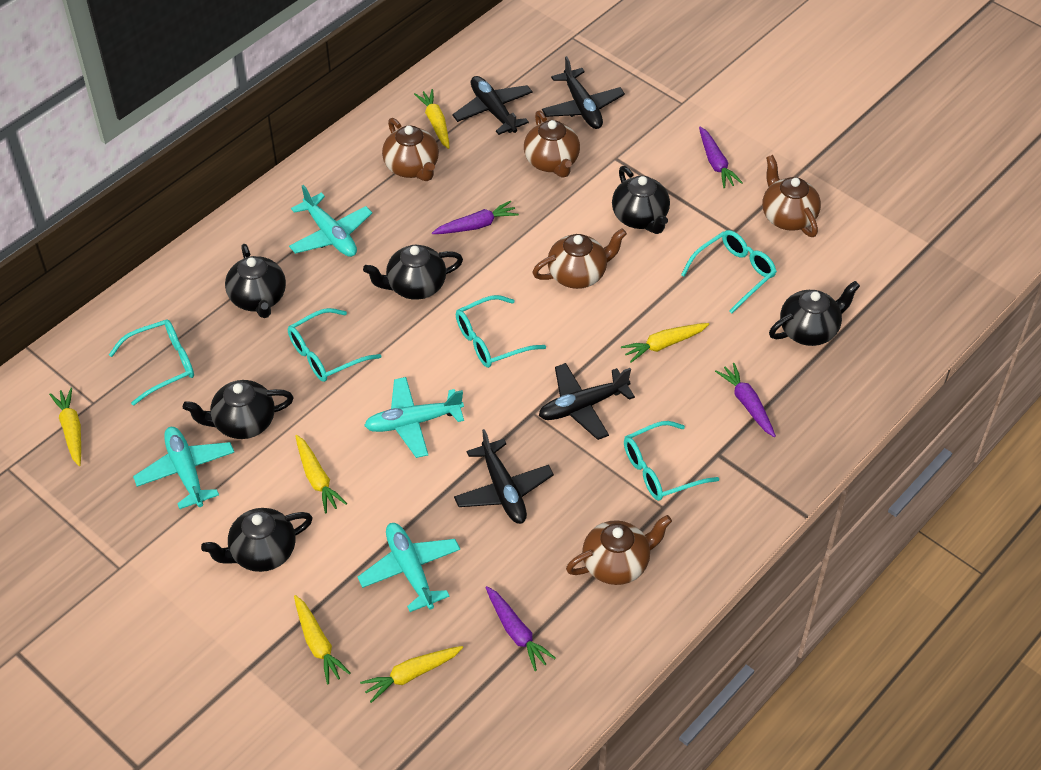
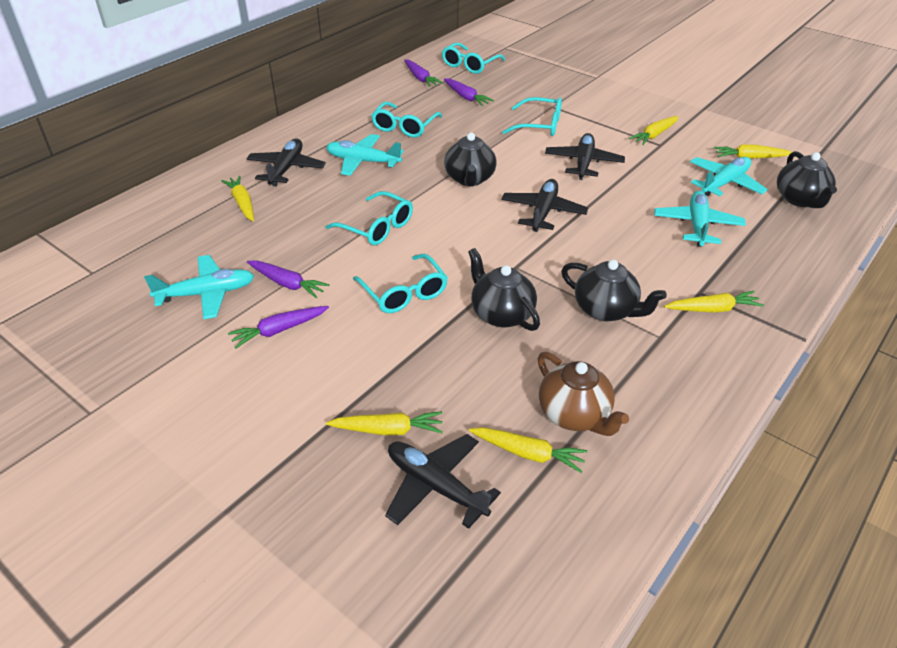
black teapot: [183,380,294,439] [201,508,313,572] [225,244,286,318] [363,244,463,300] [612,166,670,234] [769,281,860,346] = 6 -> [444,132,497,187] [468,248,540,331] [561,260,667,321] [777,151,837,208] = 4
brown teapot: [382,118,439,181] [524,111,580,178] [532,228,627,289] [566,515,672,585] [762,155,821,237] = 5 -> [538,352,629,436] = 1

